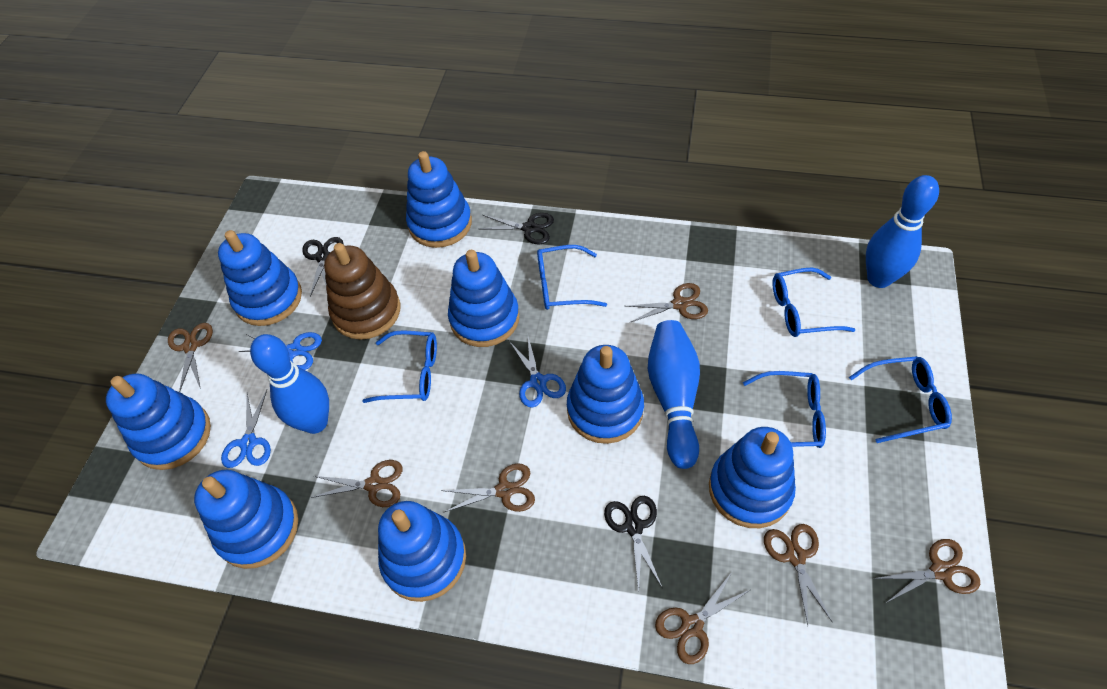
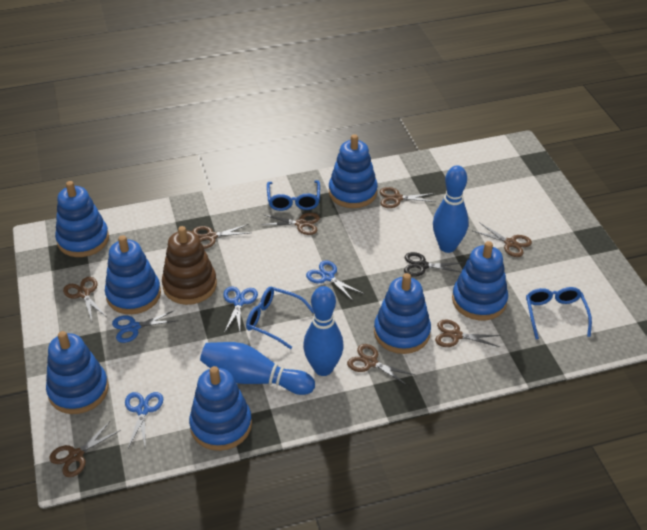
black scissors: [302,237,344,297] [479,213,554,245] [604,496,662,591] = 3 -> [404,252,464,277] = 1
blue glasses: [362,330,437,403] [537,245,607,310] [743,371,826,448] [772,268,855,337] [849,356,952,443] = 5 -> [246,287,314,349] [267,180,320,211] [526,287,592,339] = 3
blue scissors: [221,390,271,468] [239,332,322,370] [509,336,566,408] = 3 -> [112,310,176,343] [125,392,163,449] [223,286,258,333] [306,260,364,300] = 4
blue stacking toy: [106,373,211,470] [194,470,298,569] [218,230,302,326] [378,501,466,602] [406,151,472,248] [448,250,519,347] [567,345,644,444] [709,427,796,528] = 8 -> [46,331,109,414] [55,181,109,257] [105,235,161,314] [189,366,252,451] [329,134,378,208] [374,273,431,354] [452,241,508,320] = 7
brown scissors: [168,323,213,392] [311,460,403,507] [441,463,535,513] [626,283,708,322] [655,572,750,664] [764,524,832,625] [873,539,980,603] = 7 -> [49,421,121,477] [63,277,107,321] [192,224,249,249] [261,213,320,235] [347,344,415,386] [380,187,436,208] [435,320,501,347] [473,222,532,257] = 8

